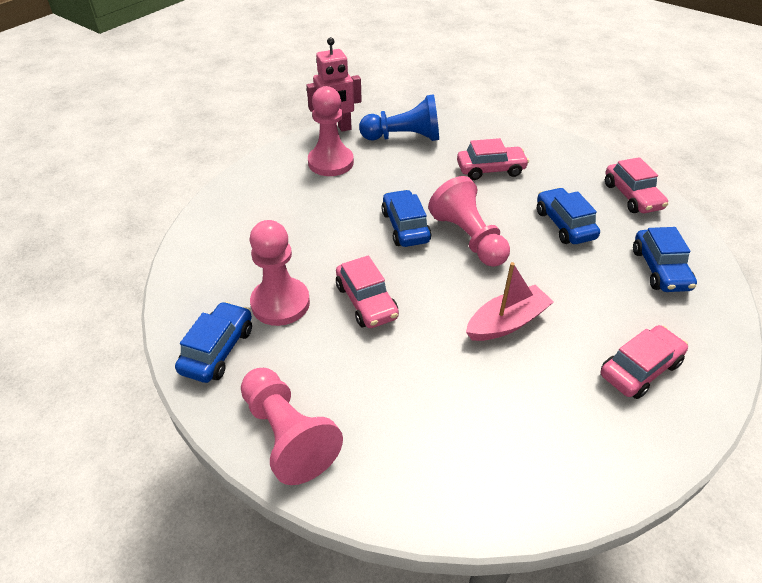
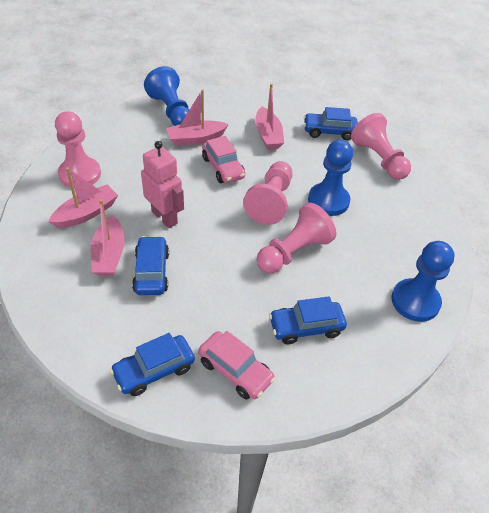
blue pawn: [359,94,439,141] = 1 -> [144,66,189,126] [308,140,353,216] [391,241,454,322] = 3
pink boat: [466,262,554,341] = 1 -> [48,167,118,228] [91,199,125,276] [166,89,229,146] [255,84,284,150] = 4
pink car: [336,255,399,328] [457,138,529,180] [601,325,688,399] [605,157,668,213] = 4 -> [198,331,275,399] [202,136,245,183] = 2

